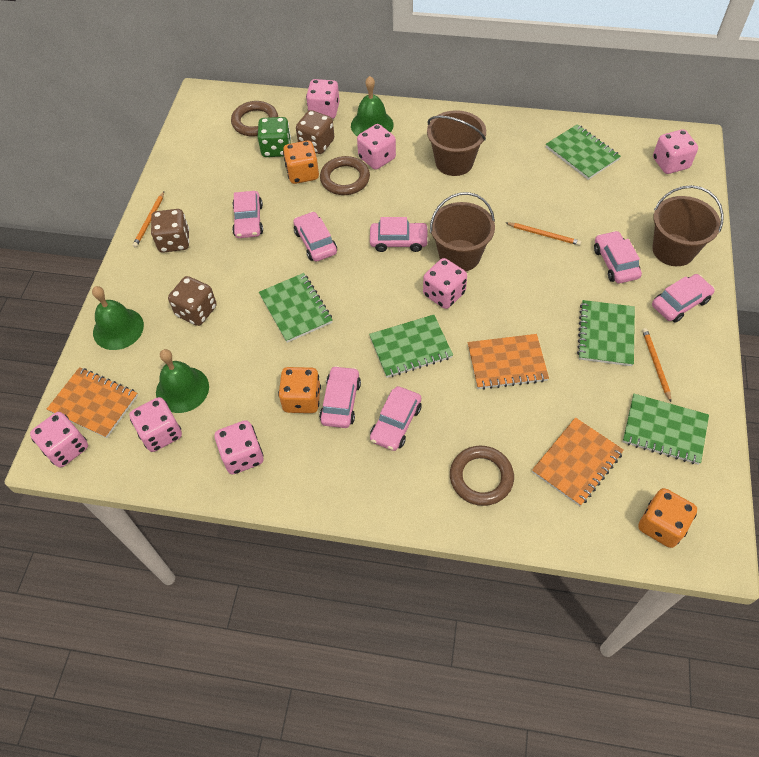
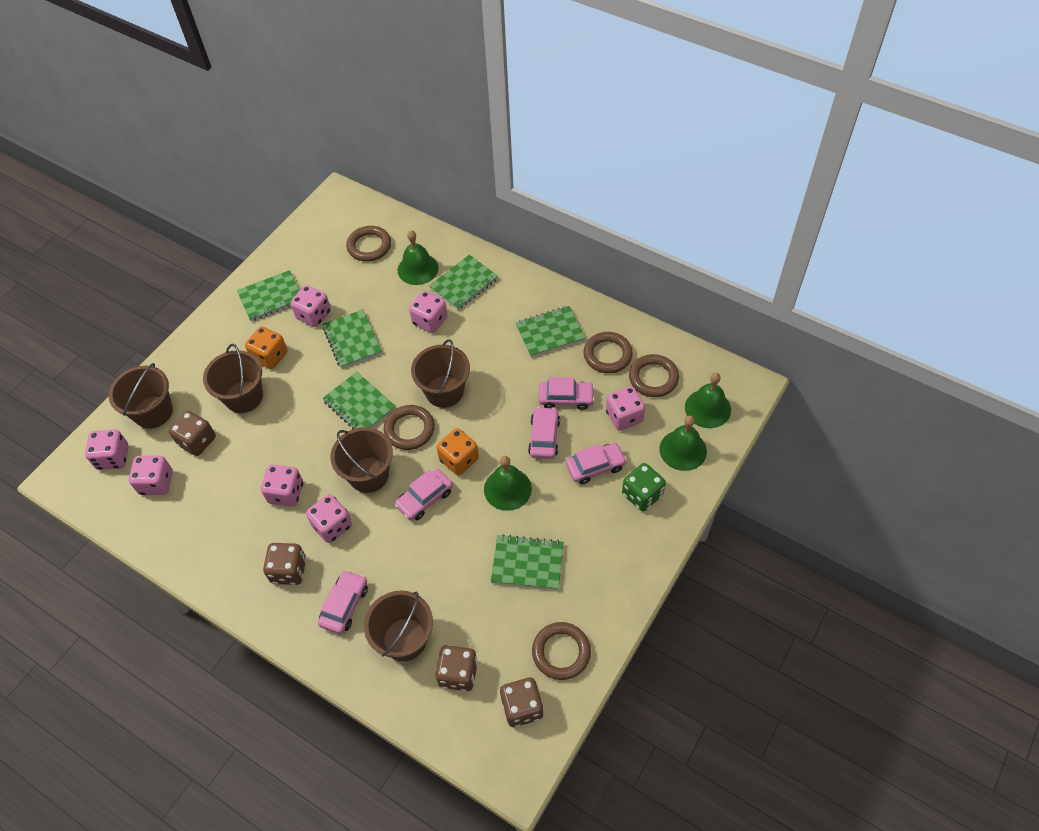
brown bucket: [427,110,486,176] [430,192,495,271] [653,185,724,266] = 3 -> [109,363,173,429] [203,344,263,413] [330,427,393,493] [364,591,433,661] [411,339,470,408] = 5
brown dice: [151,209,189,253] [168,276,217,326] [296,110,334,154] = 3 -> [169,411,216,456] [263,543,306,585] [435,645,478,692] [500,677,544,727] = 4
brown ring: [231,101,278,137] [320,156,370,195] [450,446,514,506] = 3 -> [346,226,391,262] [384,405,435,450] [532,622,591,680] [584,332,633,373] [629,354,679,397] = 5
green bell: [92,286,144,350] [156,349,209,413] [351,76,394,136] = 3 -> [398,230,439,285] [484,456,532,511] [659,415,707,471] [685,373,731,428] = 4
green notebook: [259,273,333,343] [369,315,453,378] [546,124,621,180] [577,300,635,366] [623,394,709,465] = 5 -> [237,270,300,321] [322,372,396,429] [323,309,382,368] [429,255,498,310] [491,534,564,590] [516,306,585,357] = 6
orange dice: [278,367,321,413] [283,141,319,184] [638,488,697,548] = 3 -> [245,327,287,369] [436,428,479,476] = 2
orange notebook: [47,367,138,438] [468,334,549,390] [532,417,624,506] = 3 -> none = 0
orange pencil: [133,192,164,247] [506,223,581,245] [642,328,671,402] = 3 -> none = 0
pink car: [232,191,263,238] [293,211,337,262] [319,366,361,428] [370,217,429,252] [370,386,421,451] [594,231,642,283] [652,274,715,323] = 7 -> [318,570,368,634] [395,469,453,520] [528,407,560,459] [539,377,595,410] [566,443,627,484] = 5

